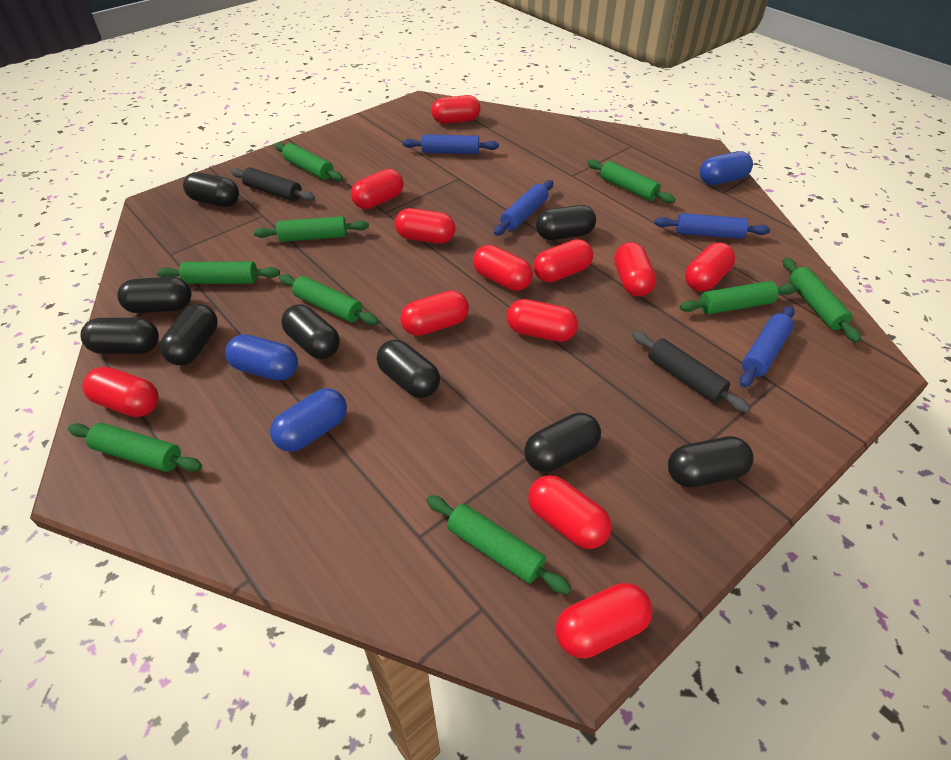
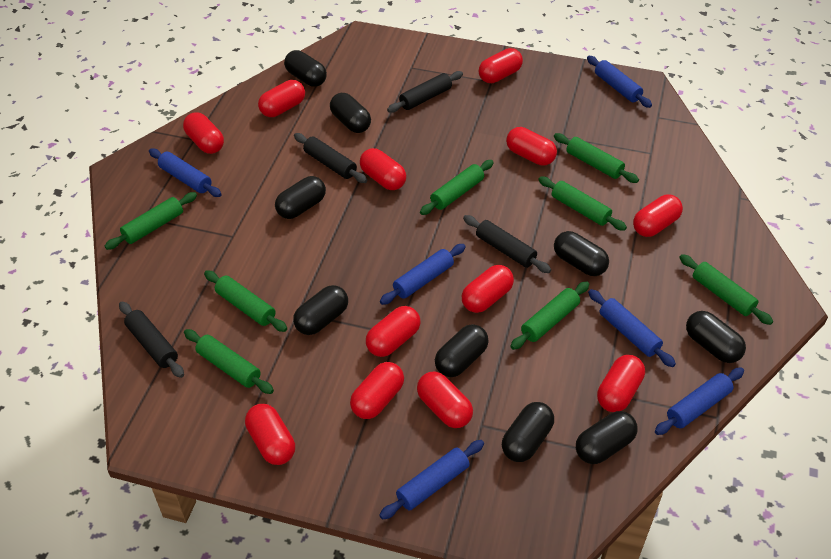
black rolling pin: [230,167,315,201] [632,331,751,413] = 2 -> [119,301,184,378] [294,133,367,183] [387,71,463,113] [463,215,551,273] = 4
blue capsule: [225,334,298,381] [270,388,347,452] [700,151,753,185] = 3 -> none = 0
blue rolling pin: [402,134,499,154] [494,180,553,236] [654,213,770,239] [739,306,795,388] = 4 -> [149,148,222,197] [379,440,484,520] [380,244,466,305] [587,56,652,108] [588,289,676,367] [655,368,744,435] = 6
green rolling pin: [68,423,202,472] [157,261,280,284] [254,216,369,242] [274,142,343,181] [279,274,378,325] [426,495,572,595] [587,159,675,203] [680,281,797,314] [783,258,861,343] = 9 -> [105,192,197,250] [184,329,274,394] [204,270,287,332] [420,160,494,215] [510,281,589,350] [538,176,627,231] [554,133,639,183] [679,254,773,325] = 8

